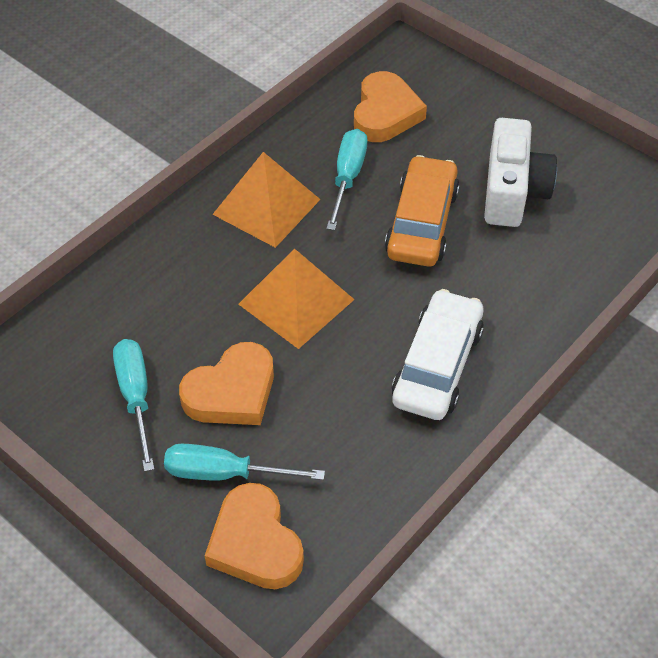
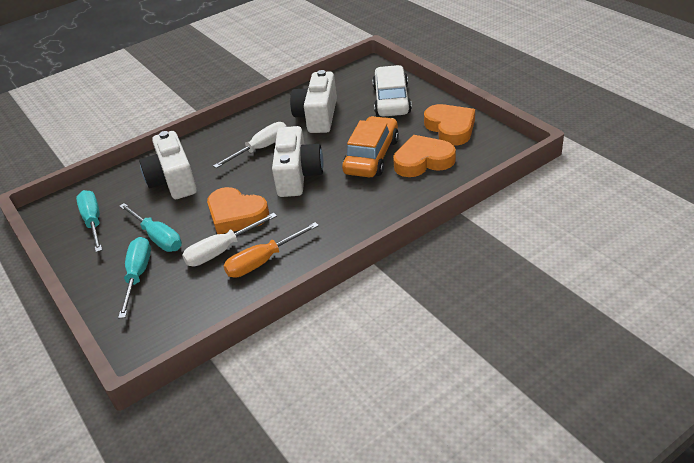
orange pyramid: [212,152,321,248] [238,248,355,349] = 2 -> none = 0
orange screwdriver: none = 0 -> [224,222,319,278] = 1
white camera: [484,118,557,227] = 1 -> [139,131,197,199] [272,126,324,197] [290,70,337,133] = 3
white screwdriver: none = 0 -> [182,213,277,266] [213,122,287,168] = 2

